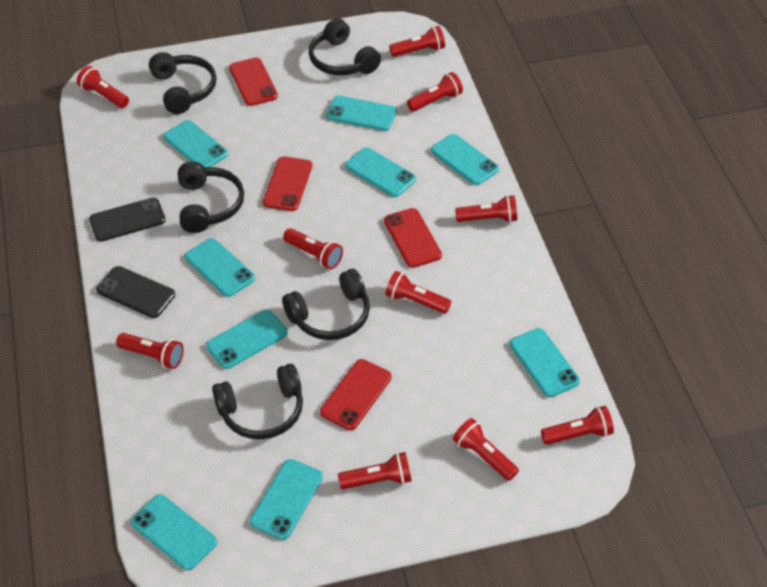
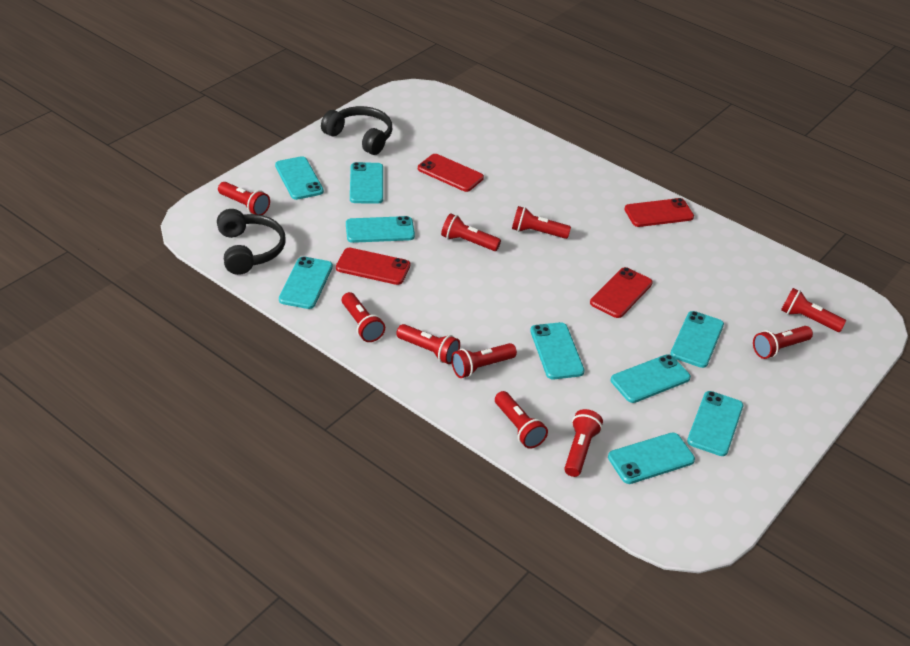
black headphones: [149,52,217,114] [178,161,244,233] [212,364,303,439] [282,269,370,340] [309,18,381,75] = 5 -> [217,209,286,275] [321,106,392,155] = 2
black phone: [89,197,166,241] [96,266,175,318] = 2 -> none = 0

